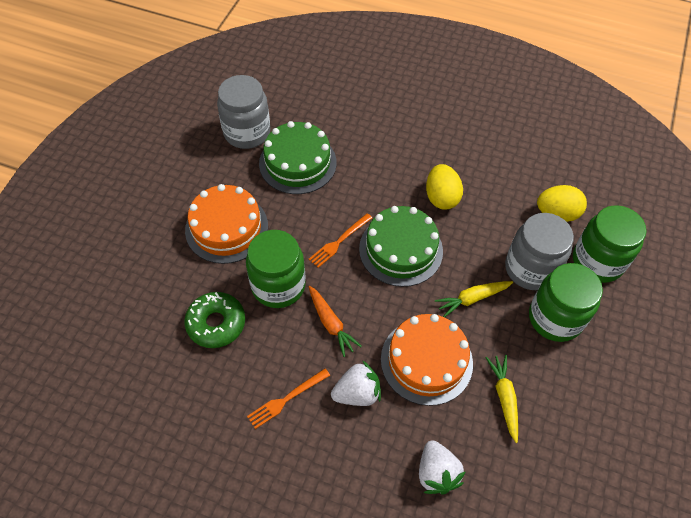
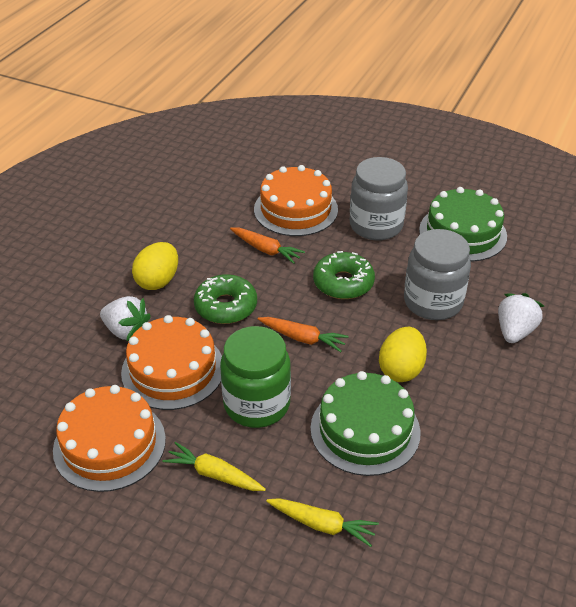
green donut: [184,292,245,348] = 1 -> [194,274,257,324] [313,251,375,299] = 2
green jar: [246,230,306,308] [529,263,603,342] [573,205,647,283] = 3 -> [220,326,291,428] = 1
orange cake: [185,184,268,264] [381,314,473,406] = 2 -> [53,385,166,492] [121,315,222,410] [254,165,338,236] = 3
orange carrot: [309,286,362,357] = 1 -> [230,227,305,264] [258,317,349,352] = 2
orange fork: [247,368,330,429] [309,213,372,268] = 2 -> none = 0

